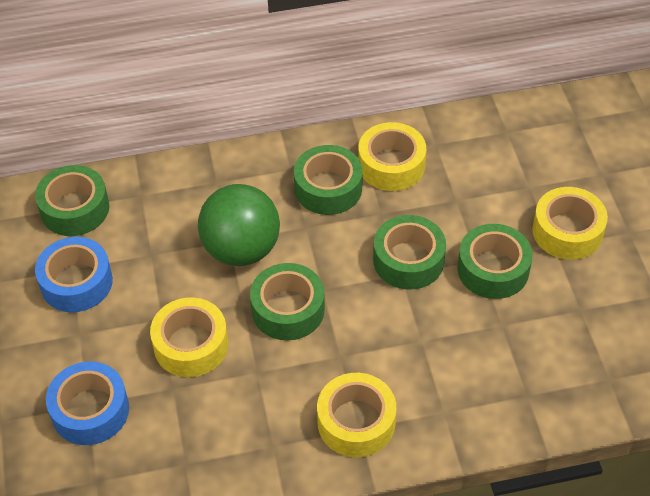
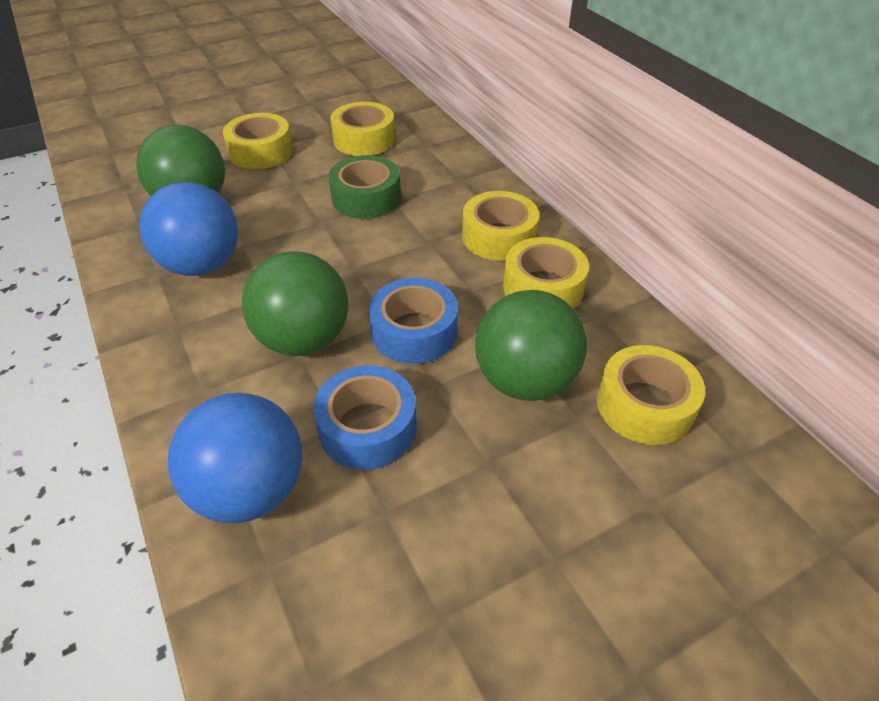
blue ball: none = 0 -> [140,182,238,276] [168,393,303,523] = 2
green ball: [198,184,280,266] = 1 -> [137,125,225,196] [242,251,349,356] [475,290,587,401] = 3
green tape: [35,165,109,236] [250,263,325,341] [294,145,363,215] [373,215,446,289] [457,224,533,299] = 5 -> [328,155,401,219] = 1
yellow tape: [150,297,228,377] [317,373,396,457] [358,122,426,191] [532,187,608,260] = 4 -> [223,113,293,169] [330,102,395,156] [462,191,539,261] [503,237,589,308] [597,345,705,445] = 5

